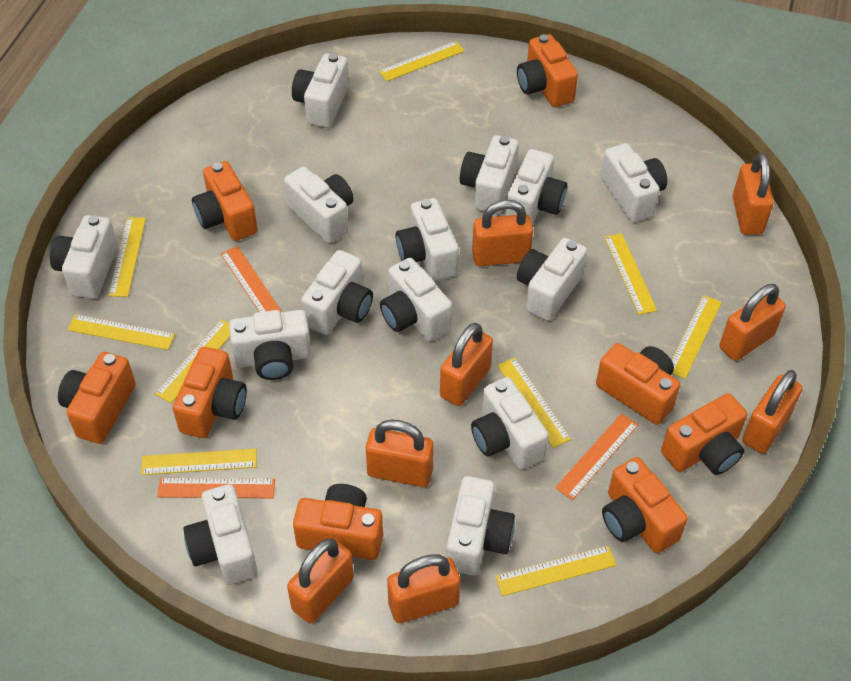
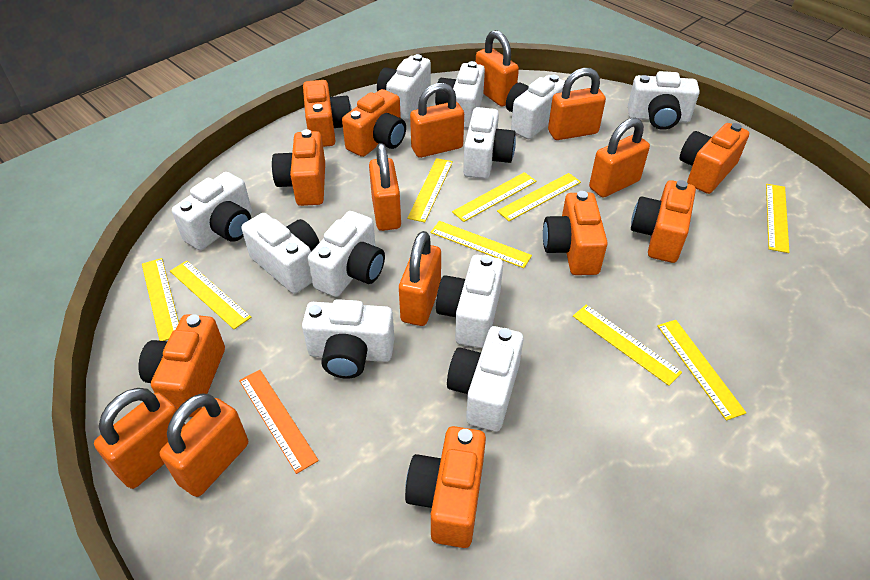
orange ruler: [157,478,275,498] [220,246,282,312] [555,413,638,500] = 3 -> [239,370,319,474] = 1
white camera: [50,215,118,299] [183,484,257,585] [229,310,311,380] [284,166,354,243] [292,53,349,128] [301,250,373,335] [380,258,452,341] [396,198,459,281] [446,476,515,576] [460,135,519,214] [471,377,549,469] [506,149,567,224] [517,238,587,321] [601,143,668,222] = 14 -> [172,172,252,250] [242,213,320,294] [302,299,395,379] [308,211,385,297] [377,54,431,120] [435,61,485,128] [436,255,503,348] [447,326,524,432] [463,107,516,179] [506,75,565,139] [628,71,700,130] = 11

